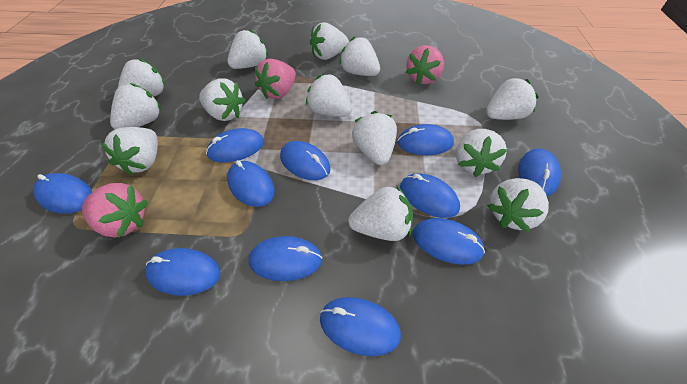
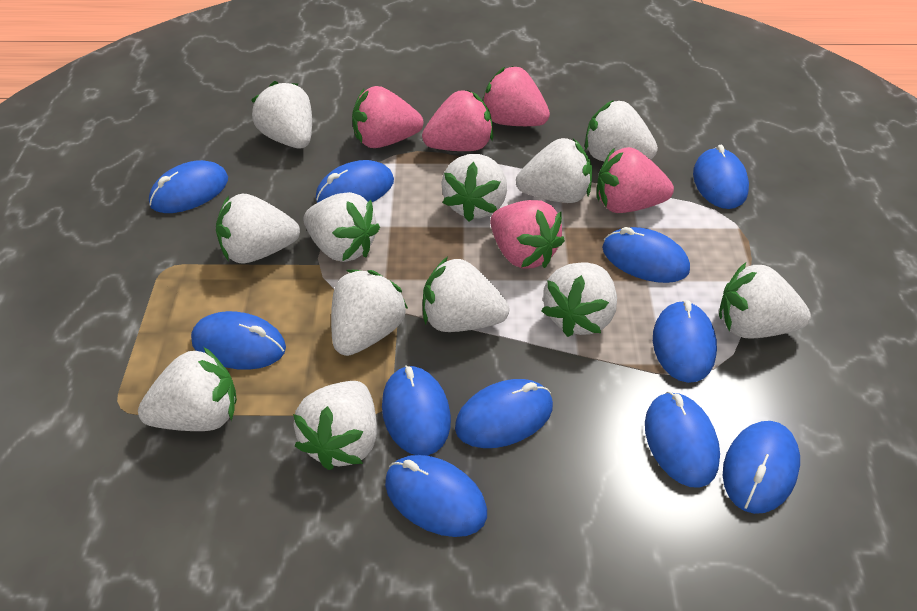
pink strawberry: [82,183,148,238] [255,59,296,99] [406,45,444,85] = 3 -> [352,86,423,148] [422,90,493,151] [483,66,550,126] [490,200,565,269] [597,147,674,213] = 5
white strawberry: [101,127,158,175] [110,83,162,129] [118,58,166,97] [199,78,245,121] [227,29,268,69] [306,74,352,117] [310,22,349,60] [339,37,380,76] [348,185,413,241] [352,111,397,165] [456,129,507,177] [486,78,539,120] [488,178,549,232] = 13 -> [138,347,237,431] [216,194,300,263] [251,81,312,148] [293,381,377,470] [303,192,380,262] [331,270,408,356] [423,257,509,332] [441,154,507,222] [516,138,592,203] [541,262,617,337] [585,100,658,161] [719,263,811,339] = 12

